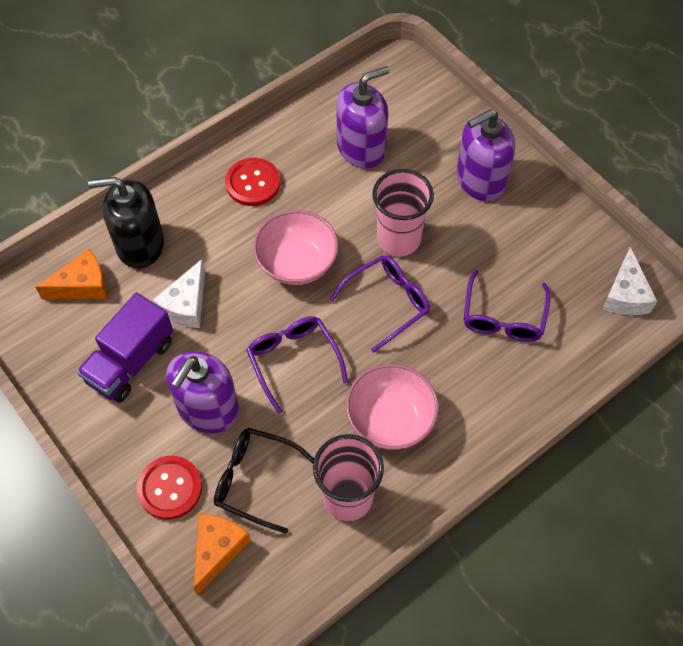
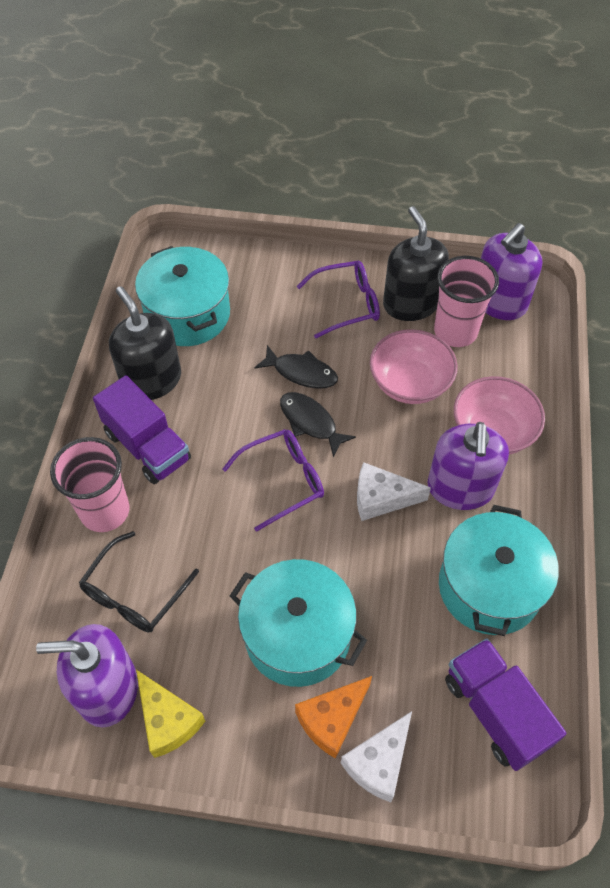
black fish: none = 0 -> [254,345,338,389] [280,392,356,457] = 2
black soap dispenser: [88,177,164,269] = 1 -> [109,286,181,400] [383,206,449,321] = 2
orange cheese: [35,249,107,299] [194,514,251,595] = 2 -> [295,676,372,759] = 1
purple glasses: [246,316,348,414] [330,255,430,353] [464,270,551,342] = 3 -> [223,429,324,532] [296,261,380,338] = 2
purple truck: [77,292,173,402] = 1 -> [93,375,191,484] [445,638,566,771] = 2
red button: [137,456,202,520] [225,158,280,206] = 2 -> none = 0
turquoise pot: none = 0 -> [135,246,230,346] [230,559,367,687] [439,505,559,636] = 3
yellow cheese: none = 0 -> [136,670,205,758] = 1

